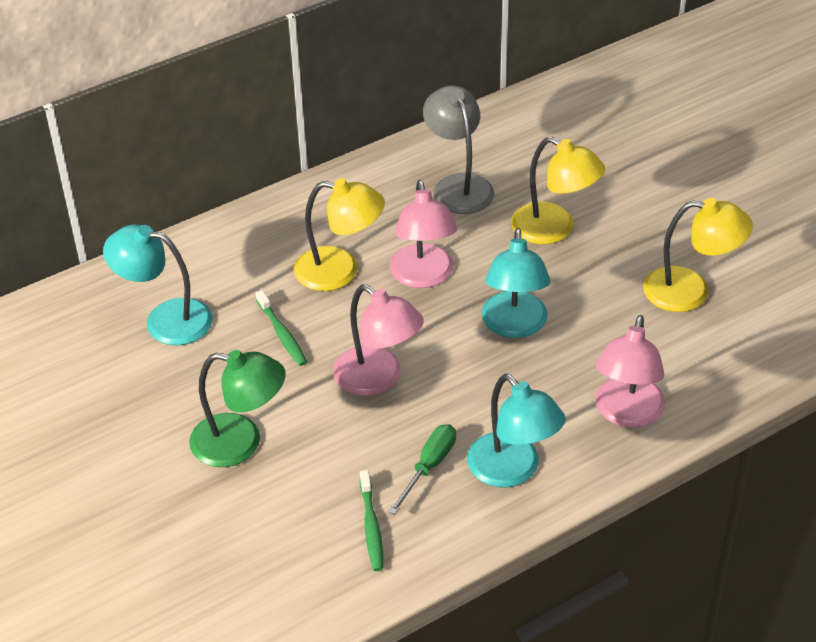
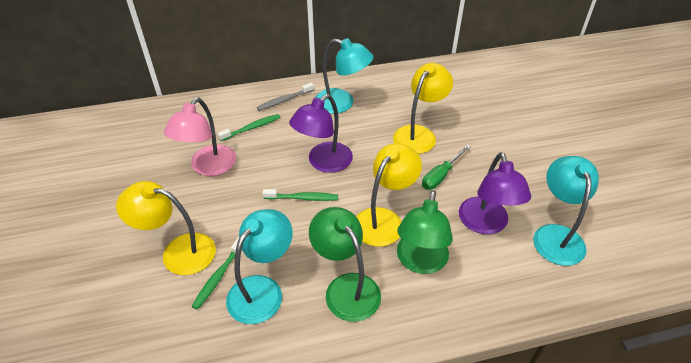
green lamp: [189,350,286,467] = 1 -> [309,207,381,322] [397,190,453,274] = 2
green toothbrush: [256,290,307,366] [360,470,383,571] = 2 -> [192,237,242,310] [218,114,281,141] [262,189,338,201] = 3
grey lamp: [423,85,494,214] = 1 -> none = 0
grey toothbrush: none = 0 -> [257,83,314,111] = 1
pink lamp: [333,284,424,396] [390,180,458,288] [595,315,665,428] = 3 -> [164,97,236,176] = 1
purple lamp: none = 0 -> [289,94,353,173] [459,152,531,234] = 2

